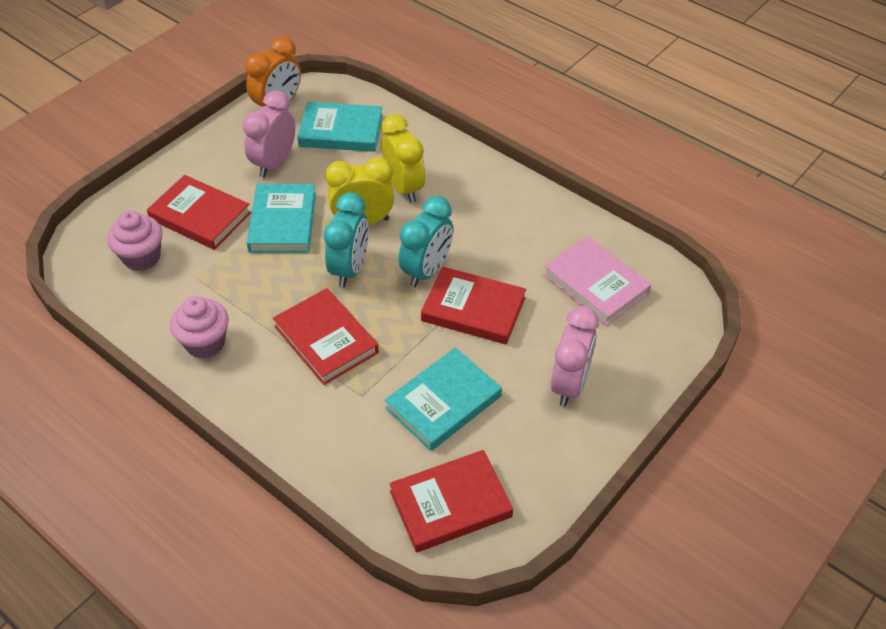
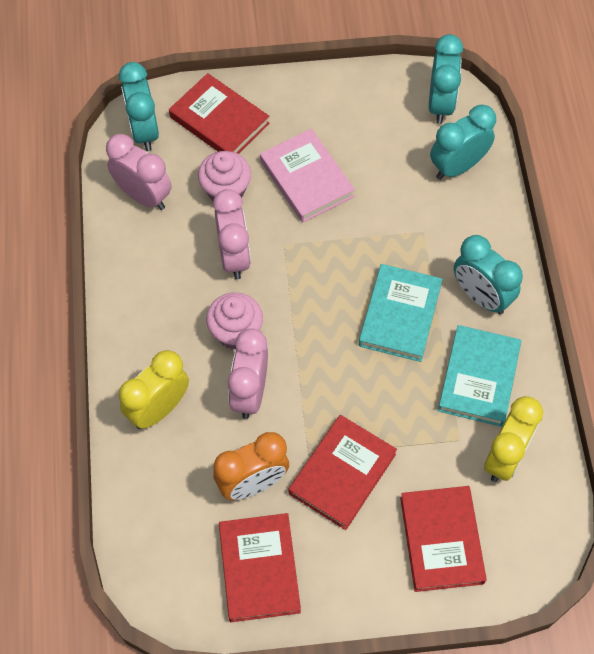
pink clock: [242,90,295,178] [551,306,599,406] = 2 -> [106,134,172,210] [213,189,251,279] [228,328,268,419] = 3
turquoise book: [247,184,316,253] [297,102,383,152] [385,348,502,451] = 3 -> [359,264,442,362] [438,325,521,427] = 2
turquoise clock: [324,192,369,287] [399,196,453,287] = 2 -> [119,62,159,151] [429,34,463,124] [430,105,496,180] [454,235,523,315] = 4

